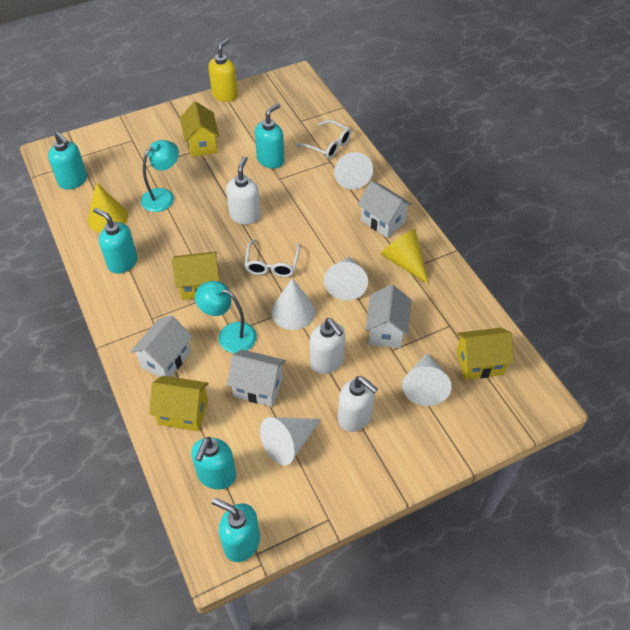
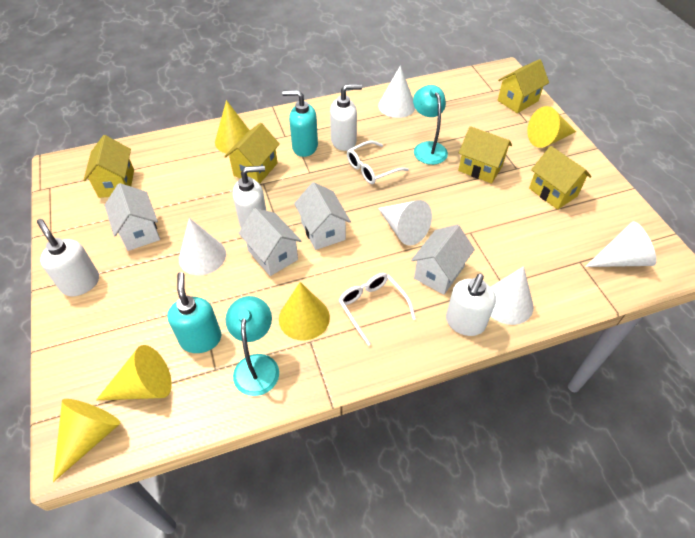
turquoise soap dispenser: [48,132,87,190] [93,208,138,274] [191,437,236,490] [212,498,260,562] [255,103,284,168] = 5 -> [167,272,221,353] [282,90,318,157] = 2
white soap dispenser: [226,156,261,224] [310,318,345,374] [338,376,378,432] = 3 -> [37,219,99,296] [233,166,266,228] [330,84,362,151] [446,274,496,336] = 4
yellow cone: [87,182,128,233] [381,229,428,284] = 2 -> [53,399,121,482] [96,345,172,400] [215,100,250,154] [279,282,330,341] [527,106,576,148] = 5
yellow house: [149,376,209,431] [172,252,220,300] [180,101,219,157] [456,328,514,380] = 4 -> [83,135,134,198] [224,123,280,184] [458,126,512,184] [498,59,549,113] [529,146,592,210] = 5
yellow soap dispenser: [208,38,238,102] = 1 -> none = 0

